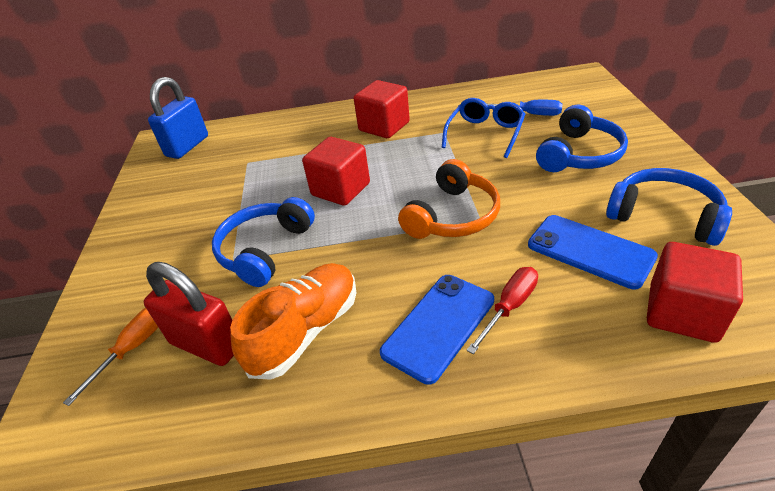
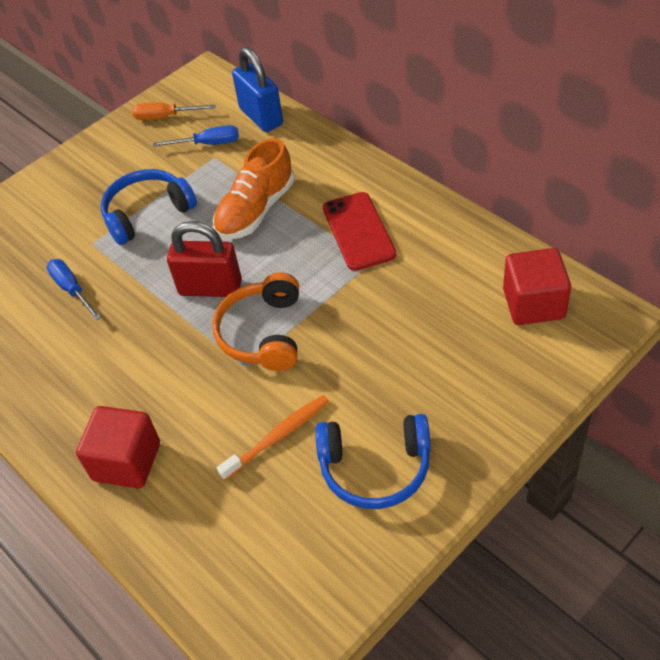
blue glasses: [442,98,525,158] = 1 -> none = 0
blue headphones: [212,197,315,287] [536,105,628,172] [606,168,732,246] = 3 -> [101,169,197,245] [315,414,431,509] = 2
blue phone: [380,275,494,385] [528,215,658,289] = 2 -> none = 0
blue screwdriver: [487,100,562,116] = 1 -> [46,259,101,320] [153,125,239,147] = 2
orange toothbrush: none = 0 -> [217,395,329,480] = 1
red cube: [302,137,370,206] [354,80,410,138] [647,242,743,343] = 3 -> [76,406,160,489] [503,248,571,325] = 2
red phone: none = 0 -> [323,192,396,271] = 1
red screwdriver: [466,267,538,354] = 1 -> none = 0

